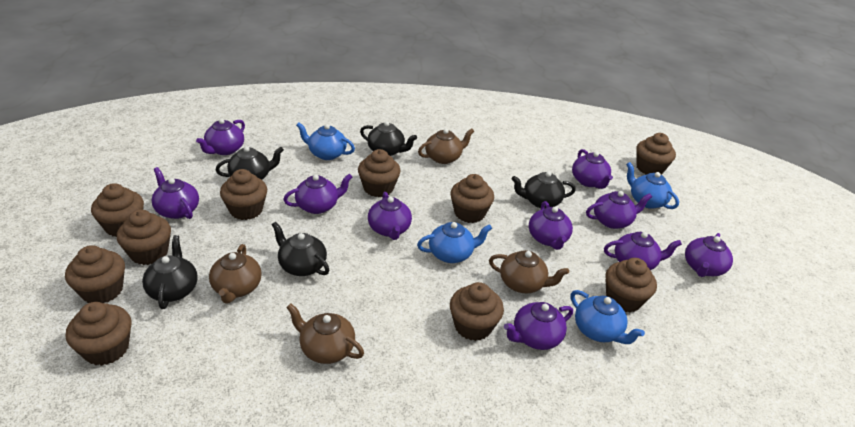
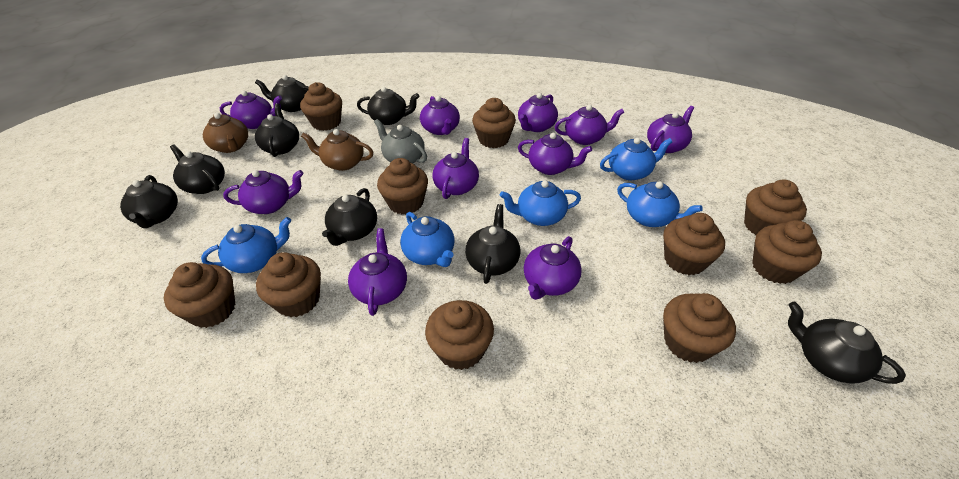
black teapot: [142,235,198,309] [216,146,284,180] [272,222,329,276] [360,121,417,156] [512,171,576,209] = 5 -> [120,175,178,228] [170,145,225,194] [255,75,309,112] [255,103,299,157] [322,188,377,246] [357,87,420,125] [465,204,520,284] [788,302,906,384] = 8
blue teapot: [296,123,355,160] [417,222,492,263] [571,290,645,344] [626,162,679,209] = 4 -> [201,217,291,273] [400,212,454,267] [500,180,581,226] [600,138,673,180] [617,181,703,227] = 5
brown teapot: [209,244,262,303] [286,303,364,364] [418,128,474,164] [489,250,569,293] = 4 -> [203,113,248,153] [301,129,373,171] = 2
grey teapot: none = 0 -> [374,119,427,164] = 1

